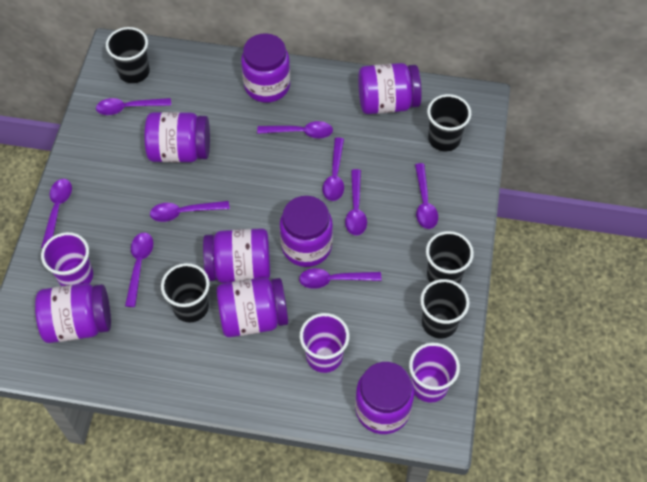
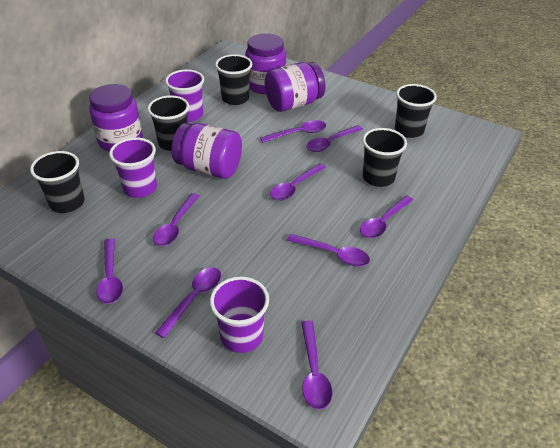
purple jar: [35,283,111,343] [144,112,210,162] [203,228,270,283] [217,277,288,337] [241,33,290,103] [280,196,333,267] [355,362,414,434] [358,63,422,114] = 8 -> [89,84,143,152] [172,123,242,179] [245,33,286,94] [265,62,326,112] = 4

